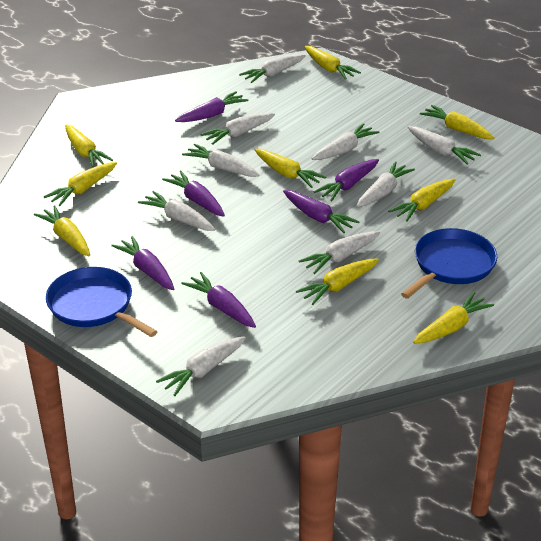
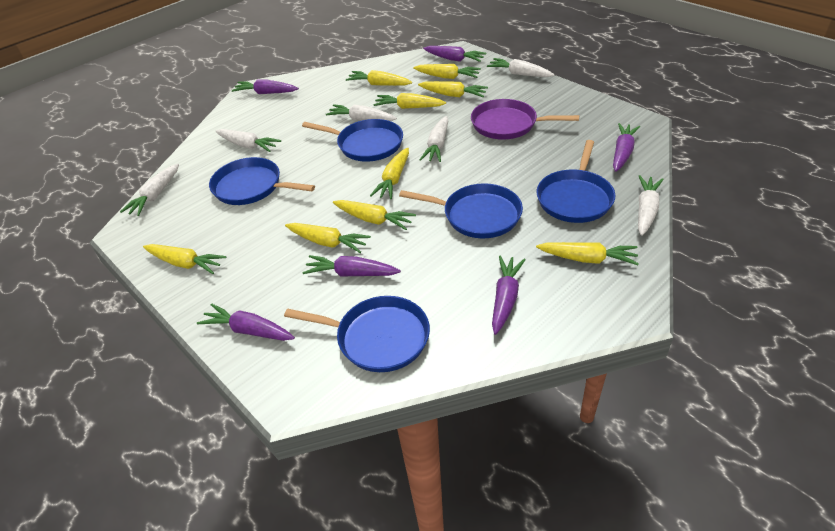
blue pan: [46,267,158,337] [401,228,497,299] = 2 -> [209,157,315,205] [284,296,430,372] [302,119,403,162] [399,183,523,238] [536,140,615,223] = 5
purple pan: none = 0 -> [471,99,579,140] = 1
white carrot: [138,191,215,231] [156,336,246,396] [182,144,260,177] [200,113,275,145] [239,54,306,83] [299,231,380,274] [312,123,379,160] [356,161,415,207] [408,126,481,165] = 9 -> [120,164,179,216] [216,129,281,152] [326,104,397,121] [420,116,449,162] [487,58,555,77] [638,175,664,236] = 6

